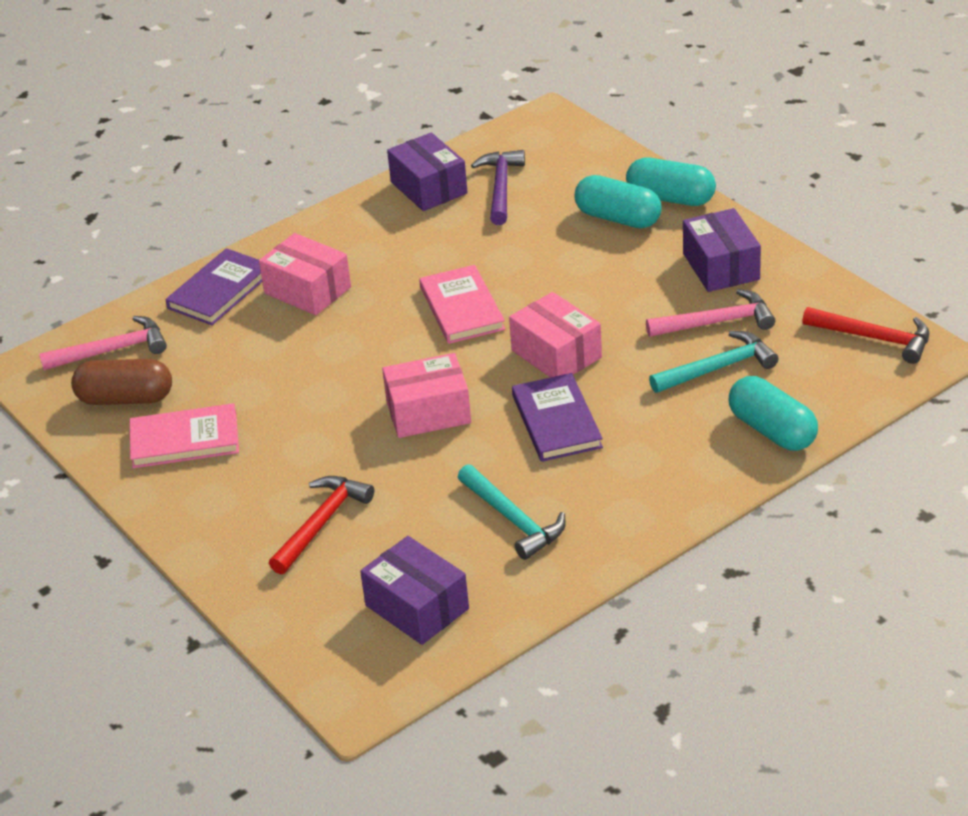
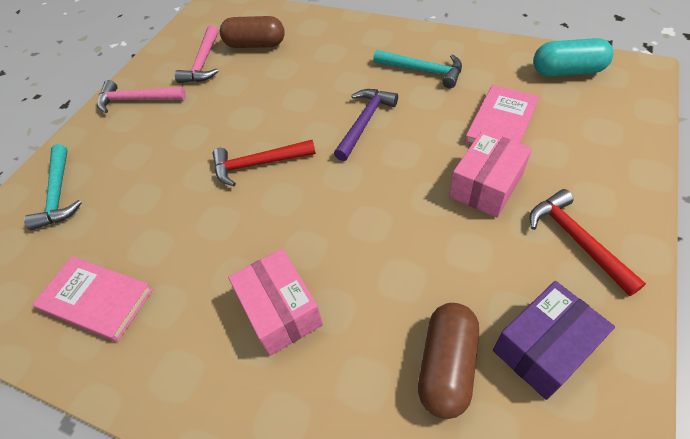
brown capsule: [71,359,172,405] = 1 -> [220,16,285,48] [418,303,479,419] = 2
pink box: [259,233,351,315] [382,353,471,438] [509,292,602,378] = 3 -> [228,249,323,356] [449,130,532,218] = 2
purple book: [165,248,262,325] [512,373,603,462] = 2 -> none = 0
purple box: [360,536,469,645] [387,133,468,211] [683,208,761,292] = 3 -> [493,281,615,400] = 1
turquoise capsule: [575,175,661,228] [626,158,716,206] [729,376,818,451] = 3 -> [533,38,613,76] = 1

